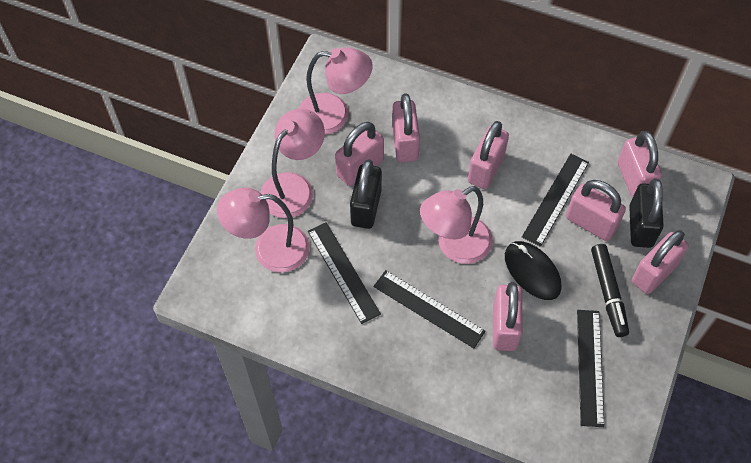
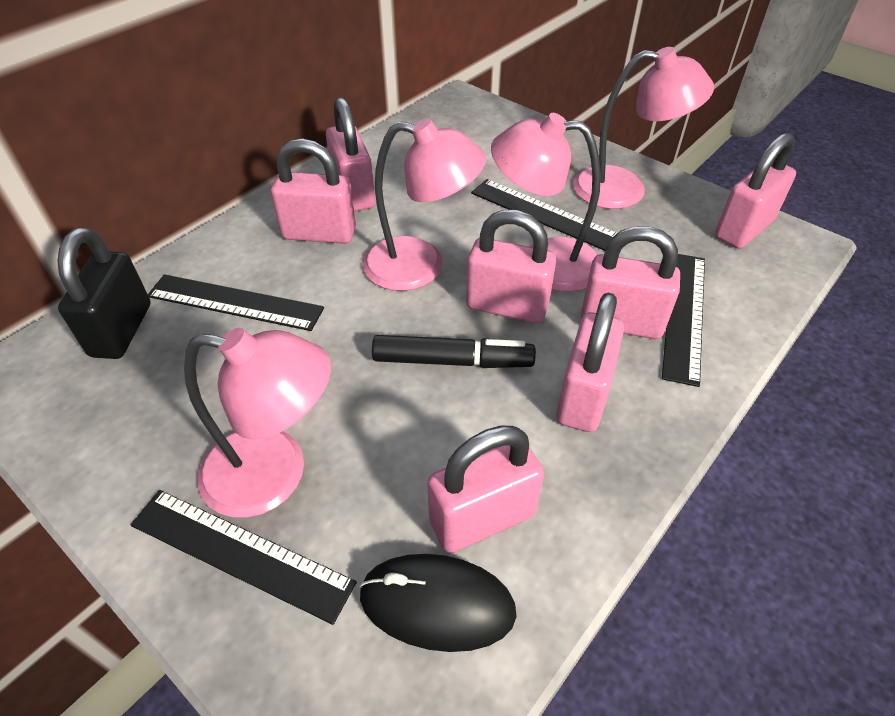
black padlock: [350,160,382,229] [629,179,664,248] = 2 -> [57,227,151,359] = 1

